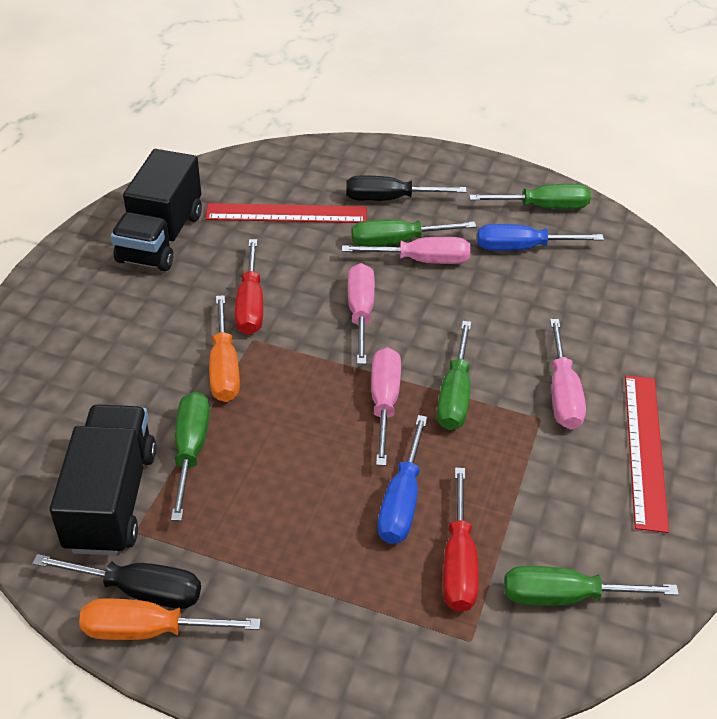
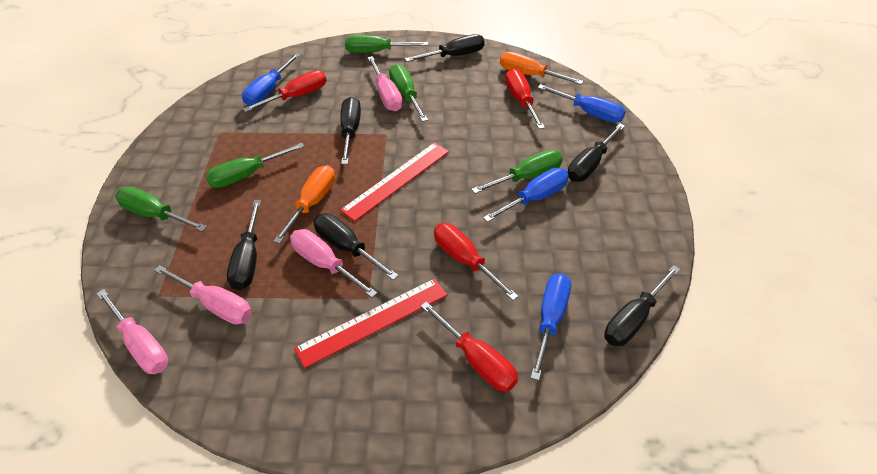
black screwdriver: [32,554,201,609] [346,175,467,201] = 2 -> [227,200,261,290] [313,213,399,280] [341,97,361,164] [405,34,485,62] [567,123,625,182] [604,265,680,346] = 6
black truck: [50,404,156,556] [111,149,202,271] = 2 -> none = 0
blue screwdriver: [377,415,428,544] [477,224,604,251] = 2 -> [242,53,300,106] [483,168,569,222] [531,273,571,380] [538,84,626,123] = 4
red screwdriver: [235,239,263,335] [443,467,479,612] = 2 -> [243,70,326,112] [421,301,518,392] [434,223,519,300] [505,69,545,129] = 4

